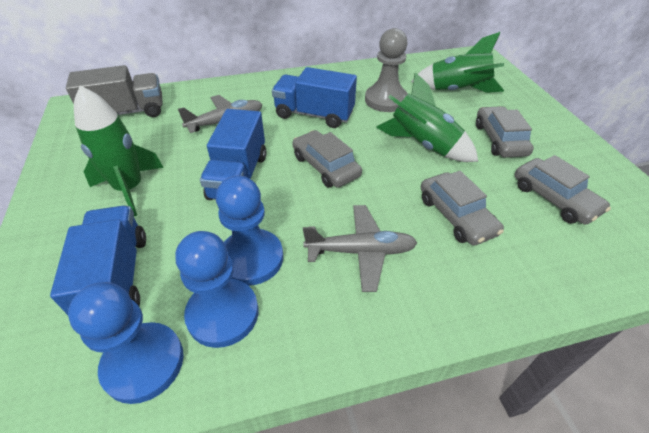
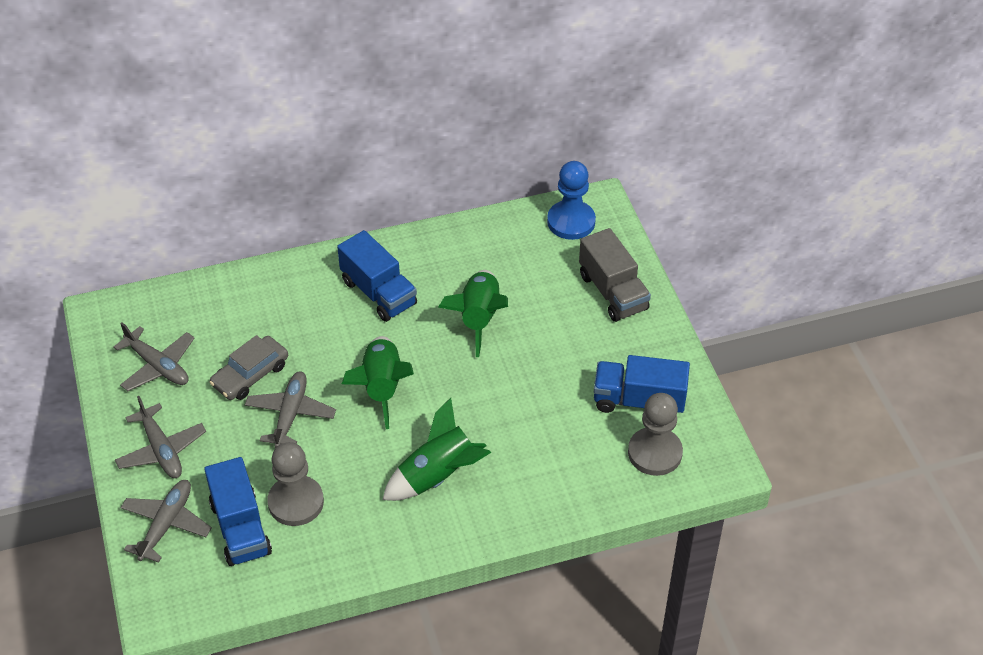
blue pawn: [68,282,184,404] [175,231,259,348] [216,175,283,286] = 3 -> [547,161,596,240] = 1
grey car: [292,130,362,187] [421,171,504,245] [476,106,534,158] [515,155,611,225] = 4 -> [210,335,288,400] = 1
grey pawn: [365,28,408,112] = 1 -> [267,442,324,526] [628,393,683,476] = 2
grey plane: [178,95,263,133] [303,205,417,292] = 2 -> [113,322,195,391] [115,396,206,478] [120,480,212,563] [245,371,336,448] = 4

